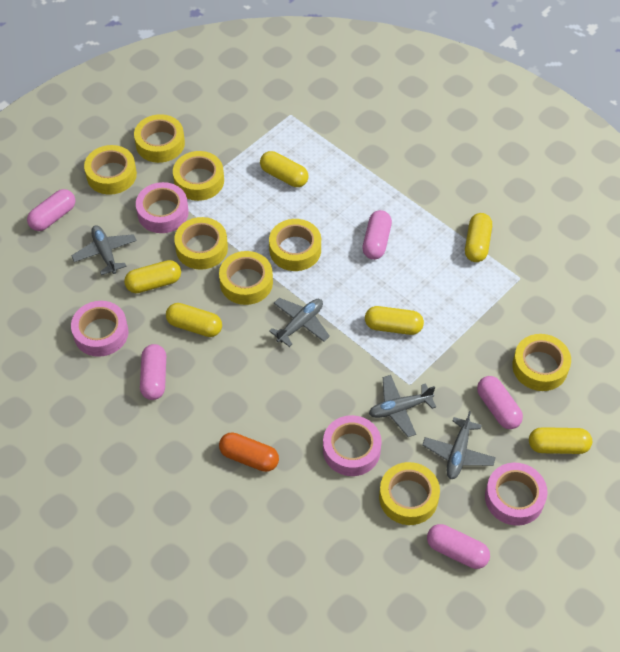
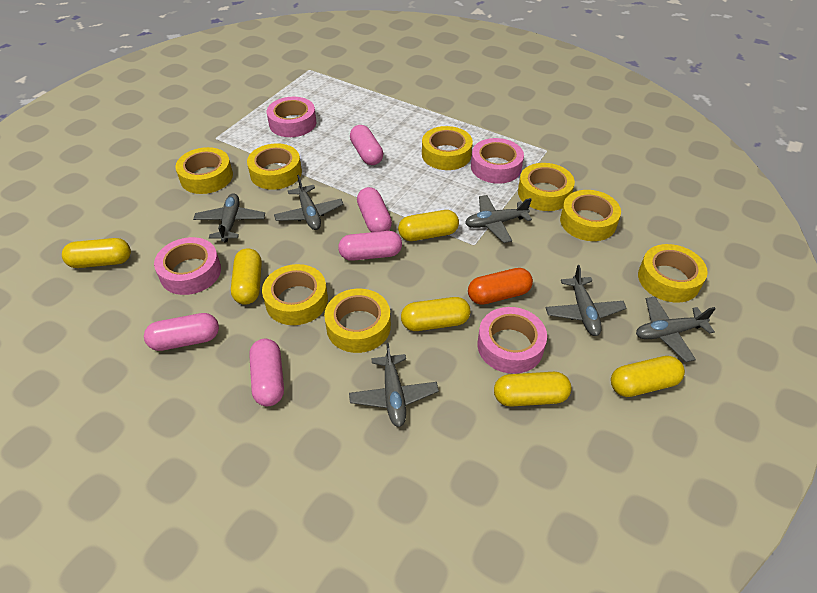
grey plane: [72,225,137,275] [269,298,330,347] [369,375,436,437] [422,411,496,479] = 4 -> [193,193,265,242] [274,175,344,230] [349,343,439,427] [465,195,532,243] [546,265,627,336] [636,297,716,362] = 6

